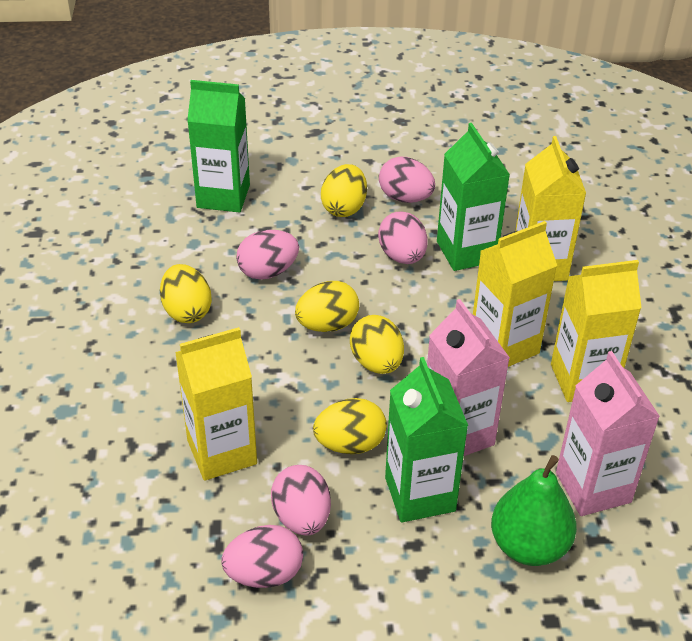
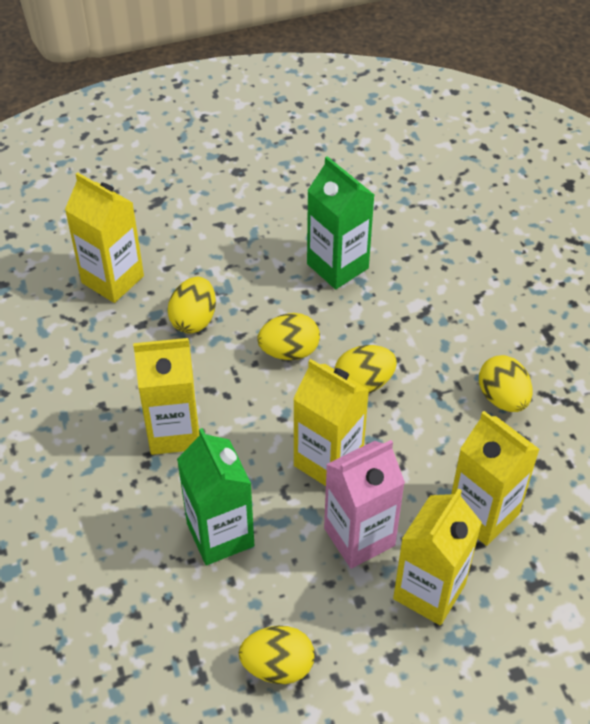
green carton: [187,80,250,213] [385,357,468,523] [437,123,510,271] = 3 -> [177,428,254,565] [307,156,374,289] = 2
green pear: [491,455,577,566] = 1 -> none = 0
pink carton: [427,299,510,456] [556,351,660,516] = 2 -> [324,440,405,569] = 1
pink egg: [222,525,303,588] [236,230,299,280] [271,465,331,536] [378,211,427,264] [379,157,435,203] = 5 -> none = 0
yellow carton: [175,327,257,481] [473,221,557,367] [515,136,586,281] [551,260,642,402] = 4 -> [65,172,144,303] [133,338,199,455] [293,359,369,486] [393,488,482,625] [451,411,540,546] = 5

